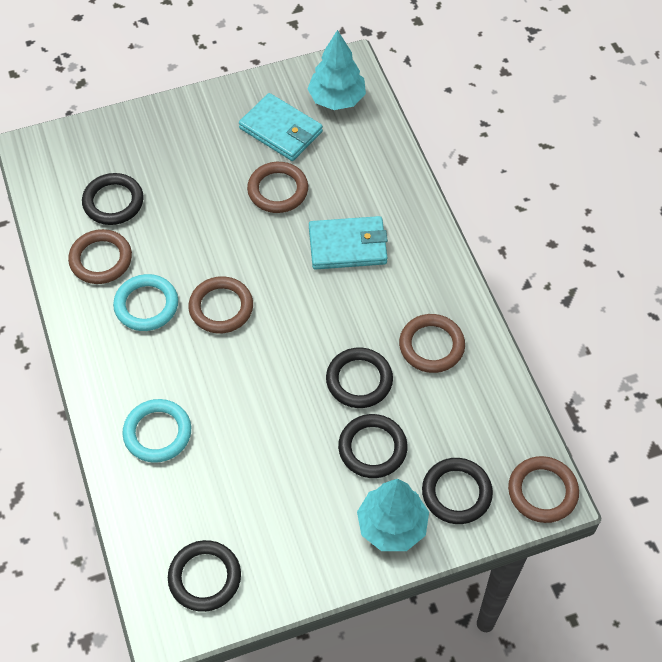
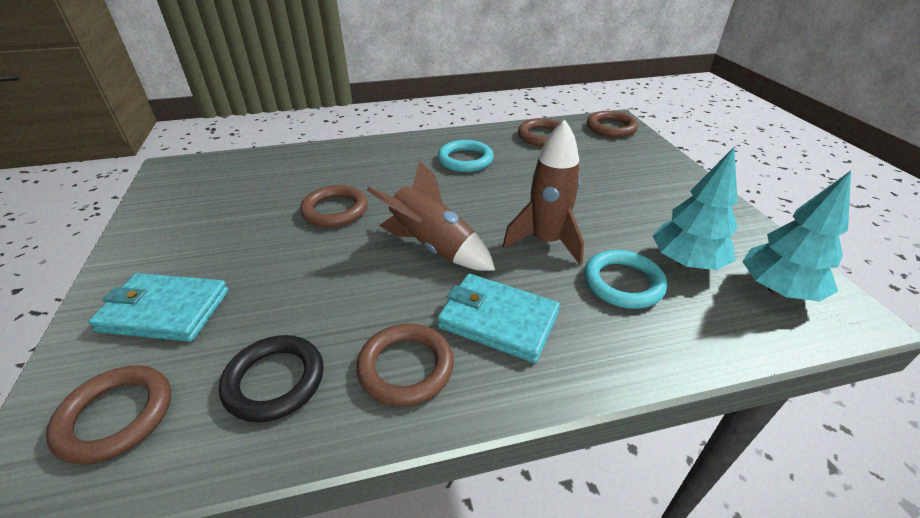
black ring: [82,173,144,225] [168,540,241,612] [326,347,393,408] [338,414,407,478] [422,458,493,524] = 5 -> [219,335,324,422] = 1
brown rocket: none = 0 -> [367,161,495,271] [503,120,584,265] = 2

